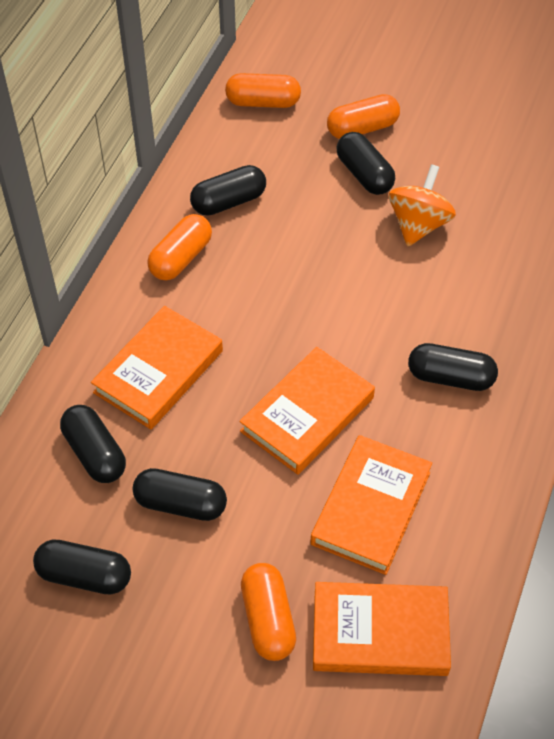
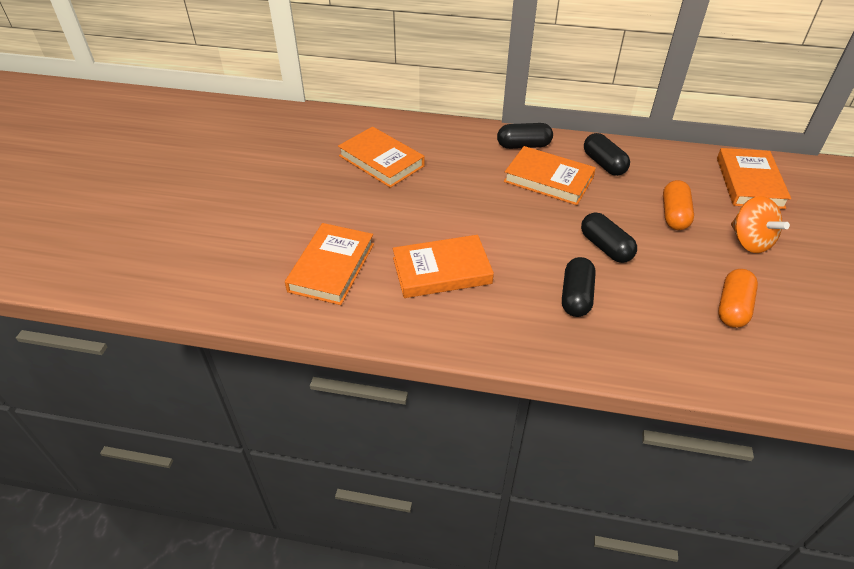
black capsule: [33,540,131,594] [60,405,126,483] [133,468,227,521] [190,165,266,215] [336,132,395,195] [408,343,498,391] = 6 -> [497,123,553,149] [562,257,596,317] [581,213,637,263] [584,133,630,176] = 4
orange book: [91,306,223,429] [240,347,375,475] [311,435,432,575] [313,582,451,676] = 4 -> [285,223,374,305] [338,127,425,188] [393,235,494,298] [504,146,596,205] [717,148,791,209] = 5
orange capsule: [147,214,212,280] [225,73,301,108] [241,563,296,661] [327,94,400,139] = 4 -> [663,180,694,230] [718,269,758,328] = 2

